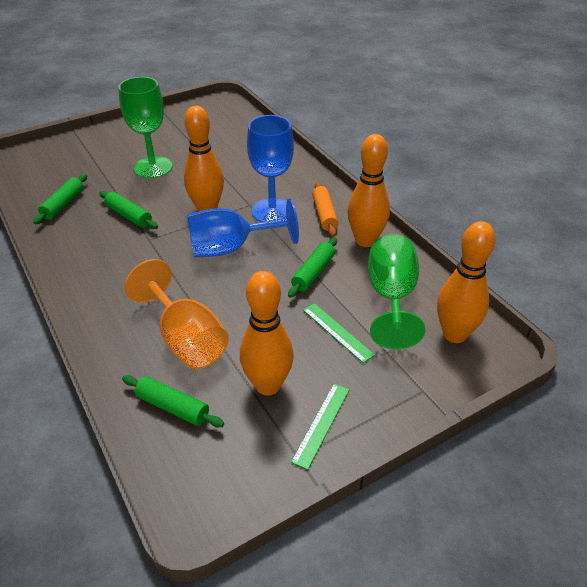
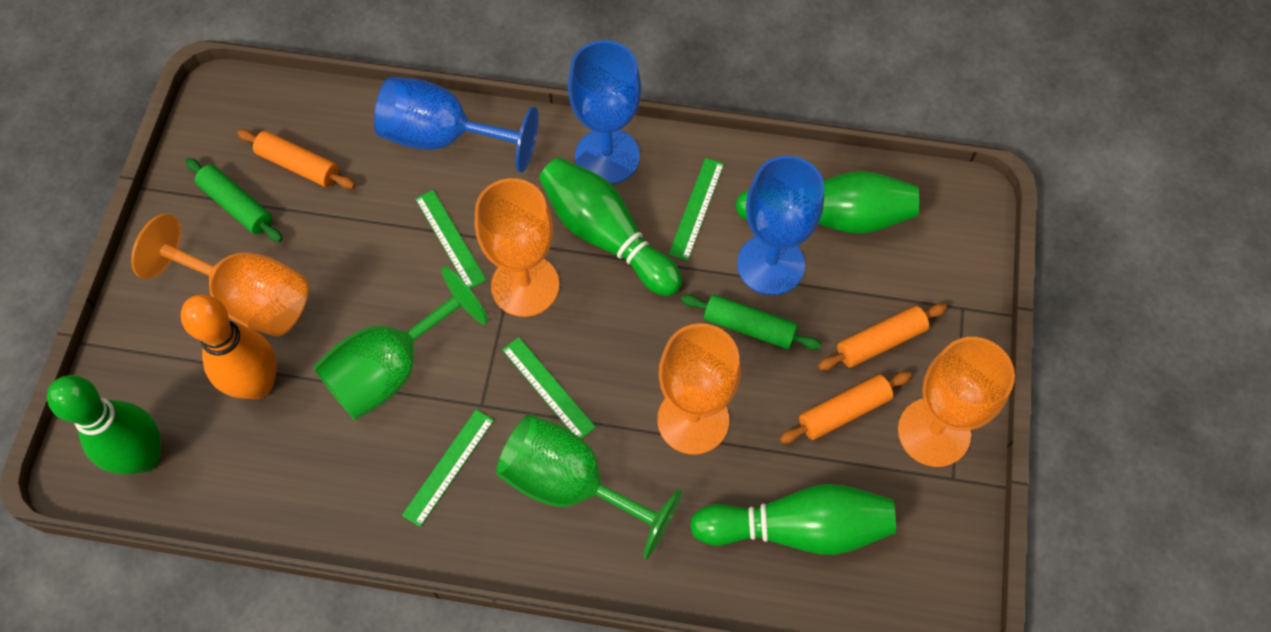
blue goblet: [188,199,299,257] [247,115,294,222] = 2 -> [374,77,539,173] [568,40,641,184] [737,156,824,295] = 3
green bowling pin: none = 0 -> [47,375,161,474] [539,158,682,296] [690,484,896,555] [735,171,919,234] = 4
green rolling pin: [33,174,87,225] [99,191,158,229] [122,375,224,427] [288,238,337,298] = 4 -> [185,158,283,242] [681,295,821,350] = 2
green ruler: [291,384,350,470] [303,303,375,363] = 2 -> [402,409,494,527] [415,190,487,289] [502,337,596,439] [669,158,724,261] = 4
orange bowling pin: [184,106,224,212] [240,271,294,396] [347,134,390,247] [437,221,496,343] = 4 -> [181,294,277,399] = 1
orange goblet: [125,259,229,369] = 1 -> [131,213,309,336] [475,178,559,317] [657,323,741,455] [898,337,1015,467] = 4
orange rolling pin: [312,182,338,237] = 1 -> [237,129,355,189] [779,372,912,443] [818,304,947,370] = 3

